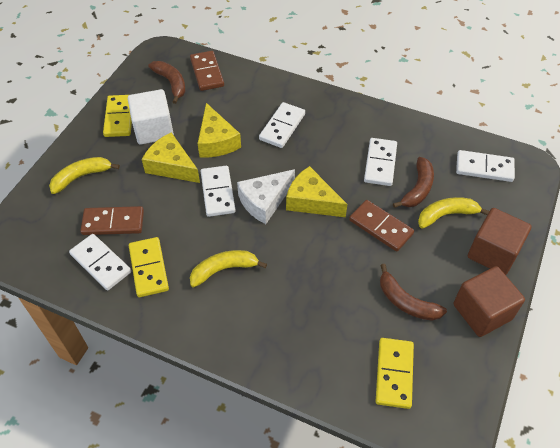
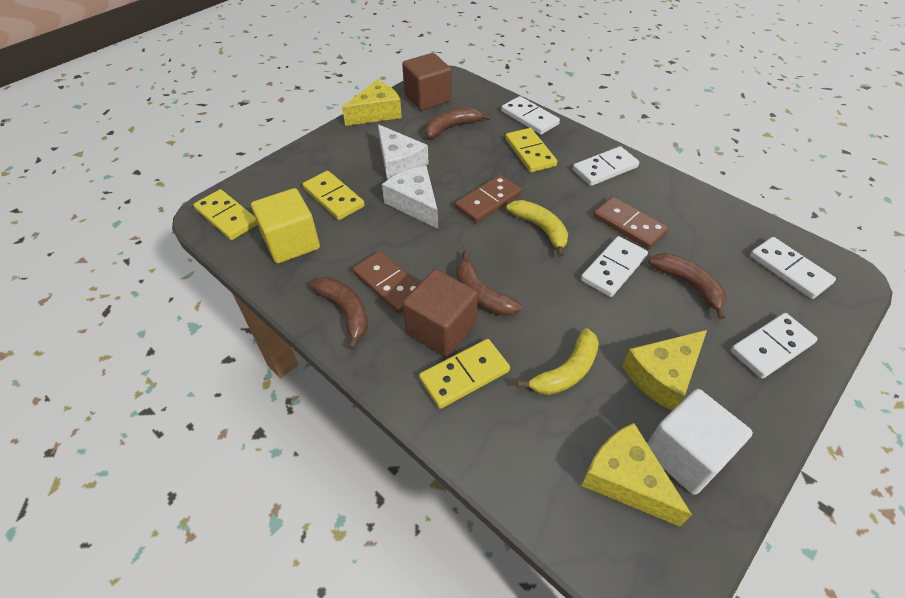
brown banana: [148,61,185,104] [380,264,447,321] [393,157,434,208] = 3 -> [310,277,368,350] [425,108,490,138] [456,250,522,316] [649,253,727,319] = 4
white cheese: [237,169,295,224] = 1 -> [378,124,429,180] [382,166,438,229] = 2
yellow banana: [49,157,120,194] [190,250,267,287] [418,197,489,229] = 3 -> [507,200,568,257] [517,328,599,395] = 2
yellow cube: none = 0 -> [251,188,320,264] = 1
yellow domino: [103,95,132,137] [129,237,169,297] [375,338,414,409] = 3 -> [193,189,258,240] [303,171,365,220] [419,339,510,409] [505,128,557,172] = 4

